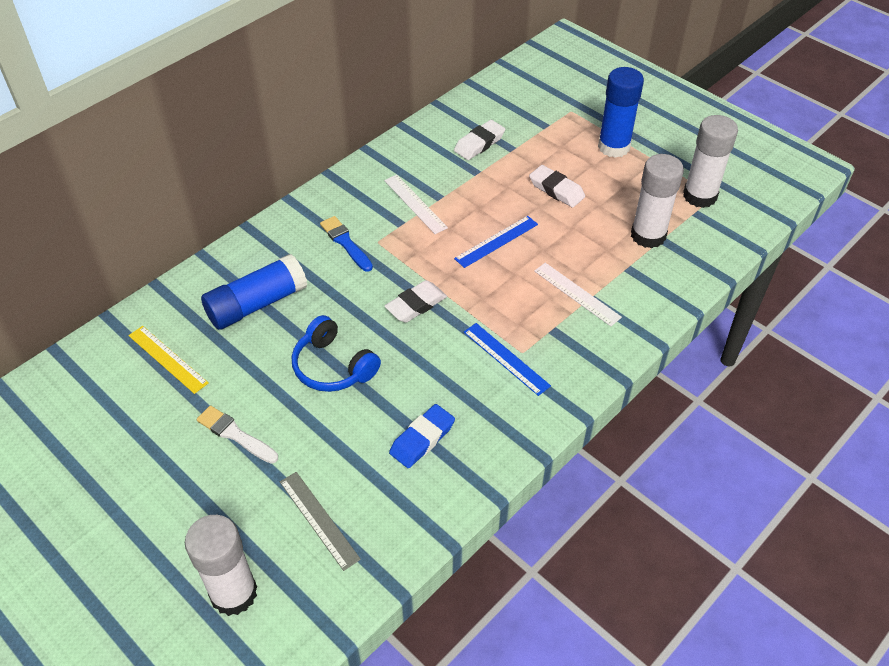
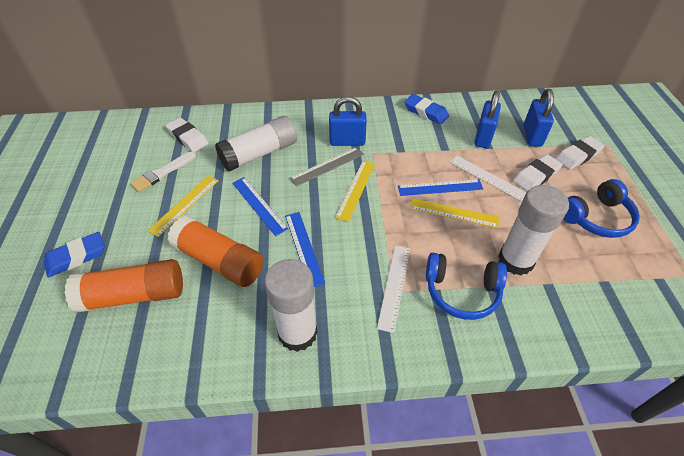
blue brush: [320,216,373,272] = 1 -> none = 0
blue eraser: [389,404,455,468] = 1 -> [44,232,104,277] [404,94,449,124] = 2
blue glue stick: [201,254,307,330] [598,67,644,158] = 2 -> none = 0
blue headphones: [292,315,381,392] = 1 -> [426,253,507,320] [563,179,640,238] = 2
blue padlock: none = 0 -> [329,96,367,146] [474,91,501,148] [524,89,554,147] = 3
blue ruler: [454,216,538,268] [464,323,551,396] = 2 -> [233,177,288,236] [285,212,325,287] [398,179,483,196] = 3
orange glue stick: none = 0 -> [65,259,183,313] [167,216,264,287] = 2
yellow ruler: [129,326,209,394] = 1 -> [147,176,219,237] [335,161,375,222] [410,198,500,228] = 3

